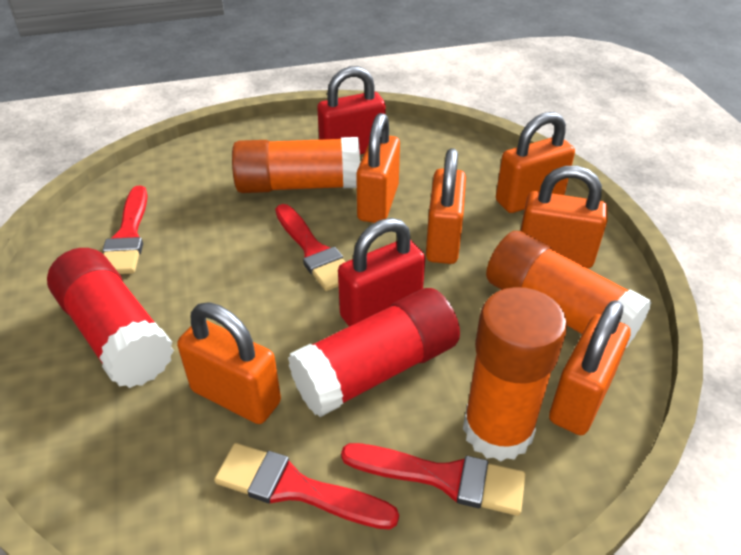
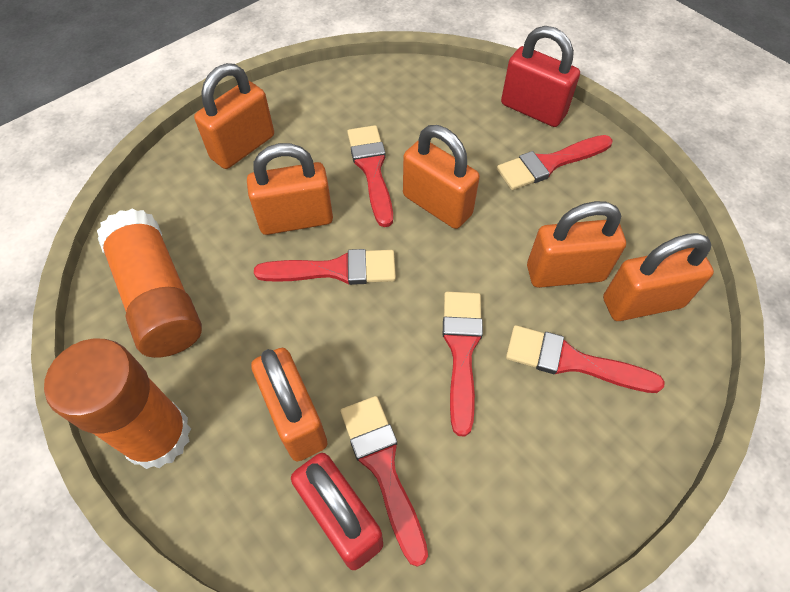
orange glue stick: [232,137,360,193] [463,287,567,461] [486,231,652,349] = 3 -> [44,338,191,469] [97,209,202,358] = 2
red brush: [103,186,148,274] [214,443,399,530] [275,204,345,291] [341,443,526,516] = 4 -> [254,249,396,285] [340,396,428,567] [347,125,393,227] [443,292,483,437] [497,135,612,190] [506,325,665,393] = 6
red glue stick: [47,248,174,388] [288,288,460,417] = 2 -> none = 0

